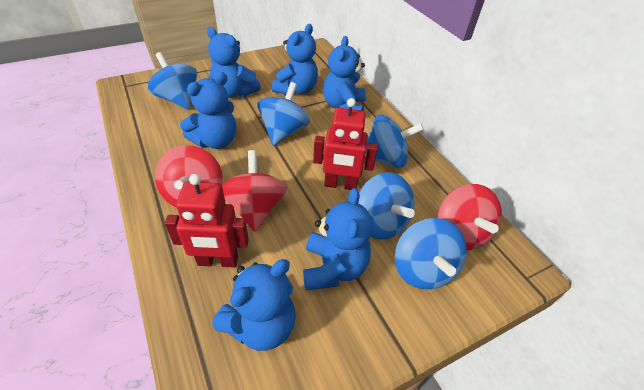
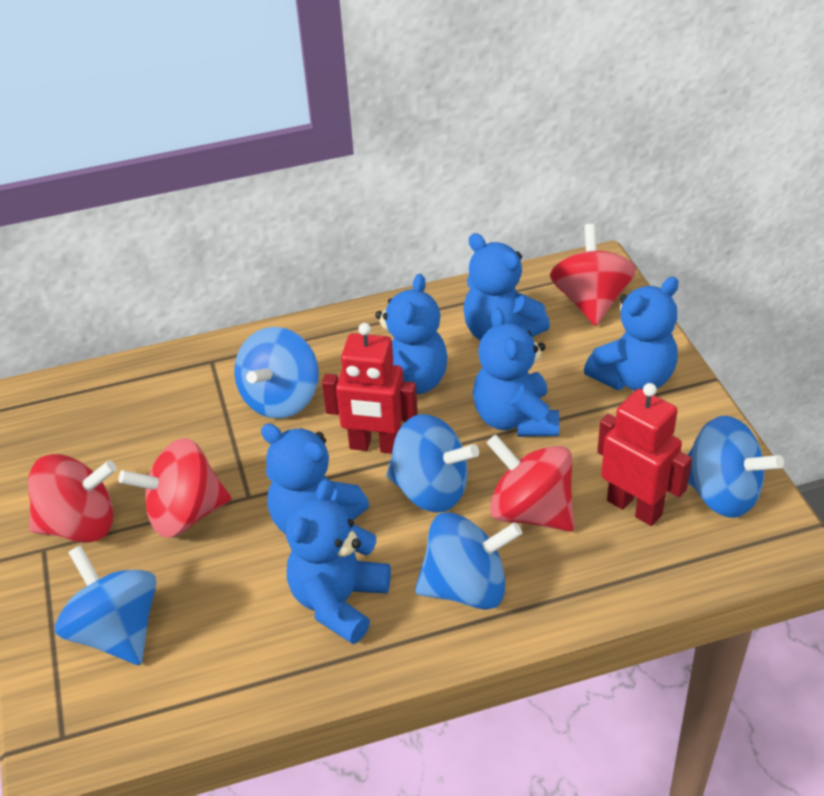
red spinning top: [155,145,223,207] [222,150,287,232] [437,184,502,250] = 3 -> [28,454,117,543] [118,438,231,538] [487,435,574,532] [550,224,636,326] = 4

